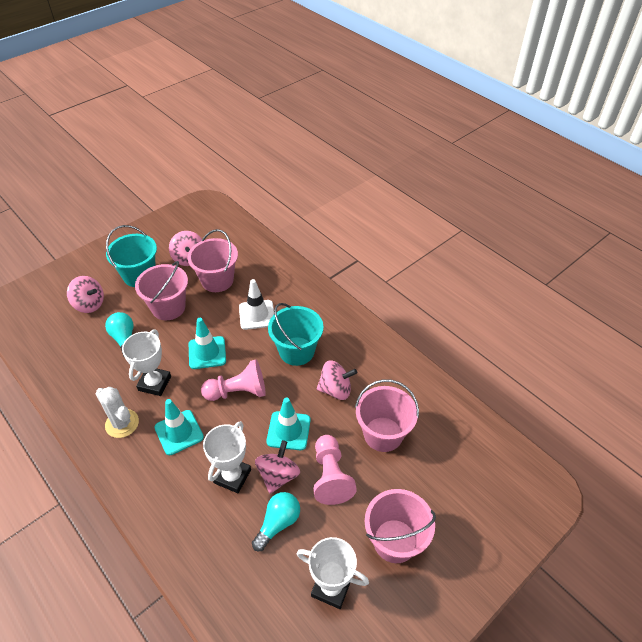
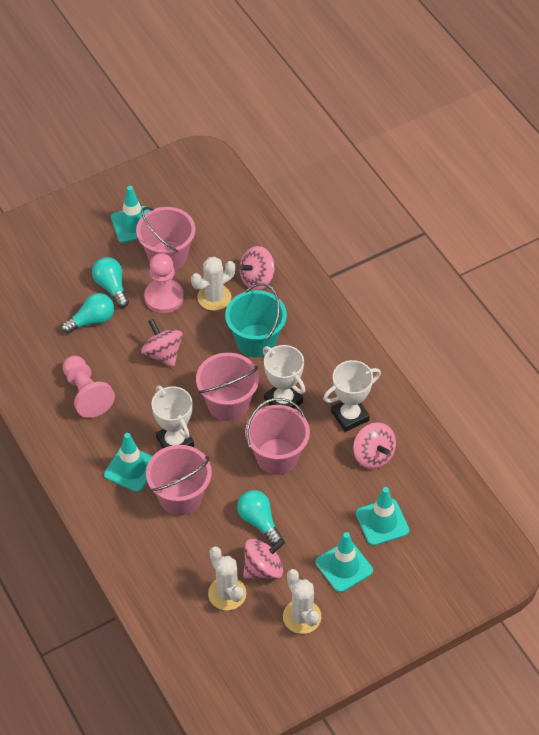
turquoise bucket: [106,225,157,287] [268,303,324,366] = 2 -> [225,283,287,357] = 1
turquoise light bulb: [105,312,134,356] [252,492,300,551] = 2 -> [61,293,114,334] [92,257,129,308] [237,490,283,546] = 3
turquoise traffic cone: [155,399,204,455] [189,318,226,369] [266,397,311,450] = 3 -> [104,433,153,492] [111,186,149,243] [315,532,373,592] [356,487,409,546] = 4
white cactus: [95,387,139,438] = 1 -> [191,256,235,311] [208,547,246,610] [283,569,321,634] = 3
white traffic cone: [239,279,274,330] = 1 -> none = 0

